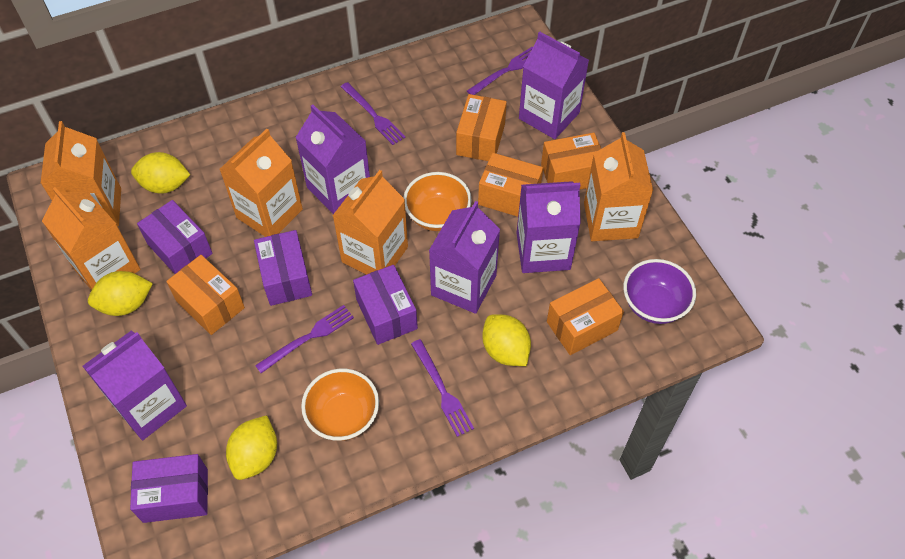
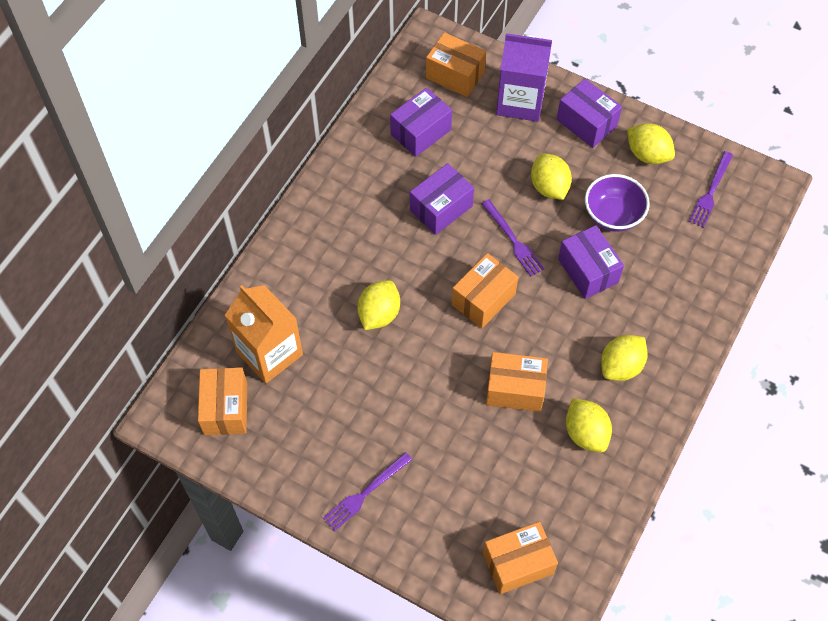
orange bowl: [301,369,379,441] [403,172,472,231] = 2 -> none = 0
orange carton: [40,121,121,226] [42,187,140,290] [219,129,303,237] [333,170,408,275] [584,132,653,241] = 5 -> [225,285,303,383] = 1
purple carton: [82,330,187,440] [295,104,370,214] [429,201,500,314] [517,181,581,273] [519,31,589,139] = 5 -> [496,33,552,122] = 1
purple fork: [255,305,354,373] [341,82,405,145] [411,339,474,437] [467,47,533,95] = 4 -> [323,452,412,531] [481,199,544,276] [689,151,733,228] = 3
yellow lemon: [88,271,153,316] [131,152,190,194] [226,415,277,480] [482,314,531,366] = 4 -> [357,280,400,330] [531,154,572,200] [566,398,612,453] [601,335,648,381] [627,123,675,164] = 5

